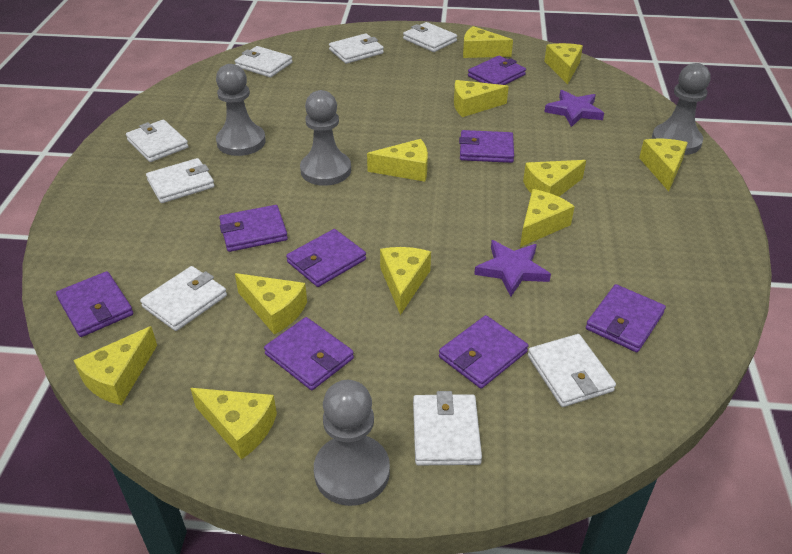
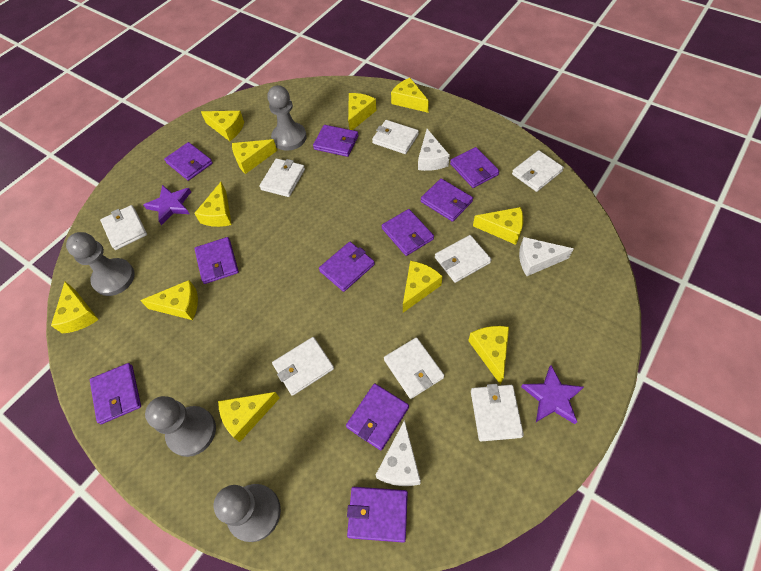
purple wallet: [56,271,133,337] [219,205,288,252] [264,317,354,390] [286,229,366,287] [439,315,528,389] [459,130,514,163] [468,56,526,85] [586,284,666,352] = 8 -> [90,363,141,424] [164,142,213,181] [194,237,239,284] [313,125,358,157] [319,242,375,292] [346,383,409,450] [347,487,408,543] [382,209,434,256] [421,178,473,222] [450,147,500,188] = 10
white cheese: none = 0 -> [376,420,421,486] [418,129,450,171] [519,237,574,276] = 3

